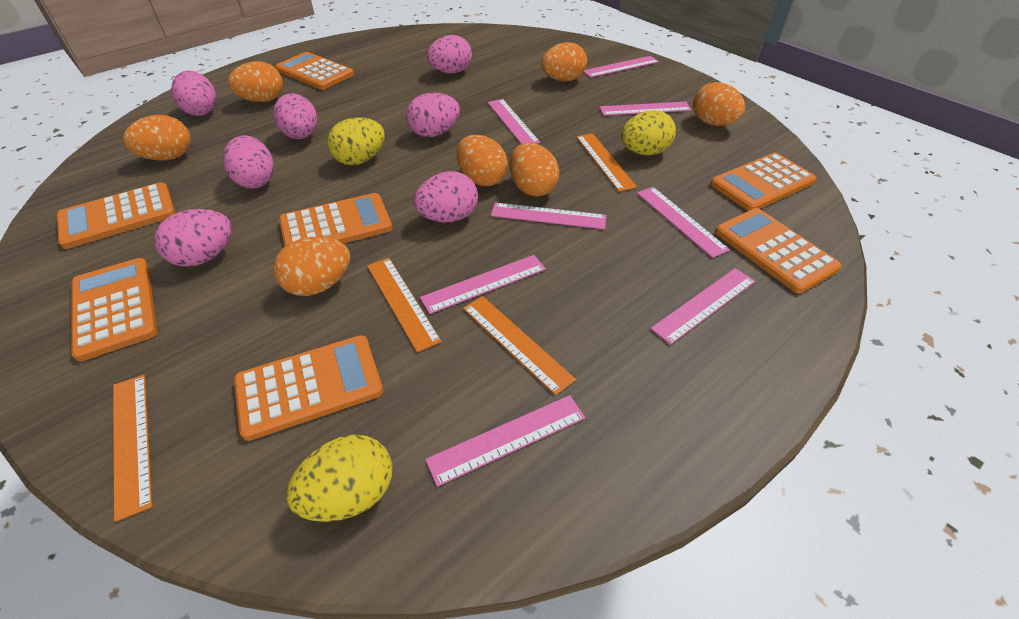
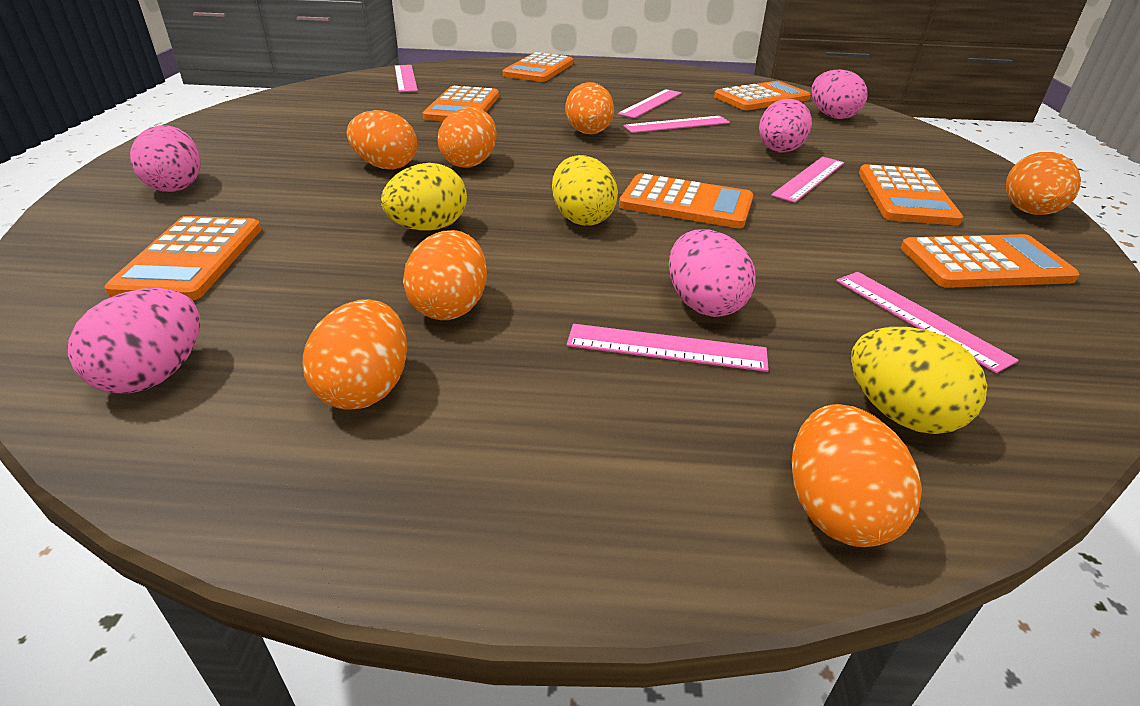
orange ruler: [113,375,152,522] [367,258,442,352] [463,296,576,395] [576,133,637,191] = 4 -> none = 0
pink egg: [154,209,232,266] [171,71,217,116] [223,135,274,189] [273,94,317,139] [406,93,460,137] [414,171,478,222] [427,35,472,74] = 7 -> [68,288,200,394] [130,125,201,192] [669,230,756,317] [759,99,812,152] [812,70,867,119] = 5
pink ruler: [420,255,546,314] [425,395,585,487] [488,99,540,144] [491,203,606,229] [584,56,659,78] [600,102,692,116] [637,187,730,258] [651,268,755,345] = 8 -> [395,65,418,92] [567,324,769,372] [618,89,682,118] [623,116,730,133] [771,157,844,203] [836,272,1019,373] = 6

